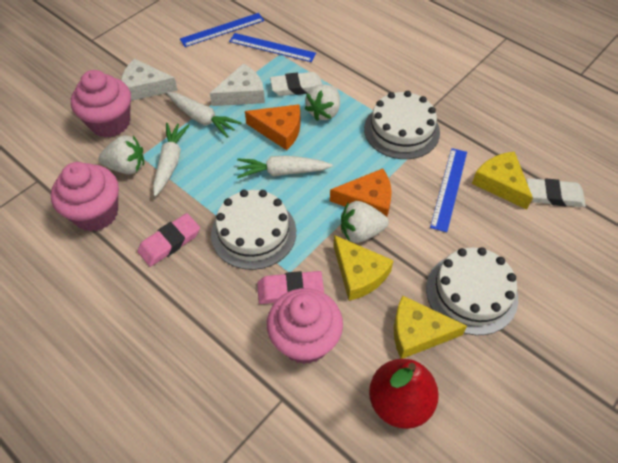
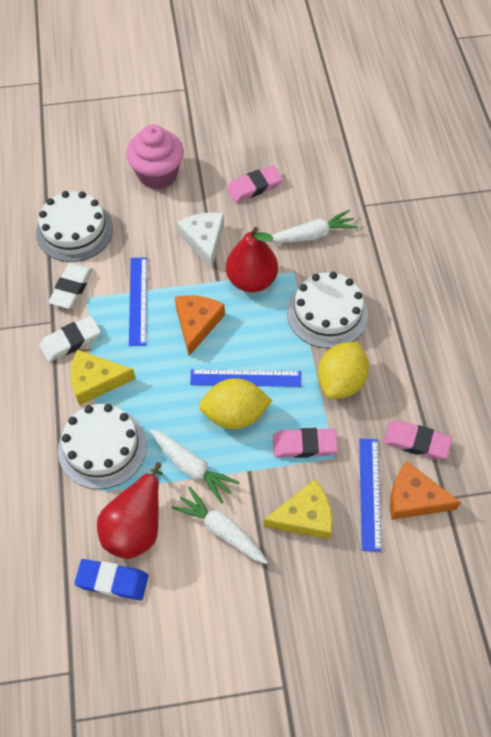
blue eraser: none = 0 -> [74,559,148,600] = 1
pink cupcake: [51,162,119,232] [71,70,131,137] [267,288,343,364] = 3 -> [126,125,184,189] = 1
pink eraser: [137,213,200,267] [257,271,324,304] = 2 -> [226,165,283,203] [273,428,338,458] [384,420,452,460] = 3
red pear: [369,359,439,429] = 1 -> [97,462,163,559] [226,227,278,292] = 2
white cheese: [121,58,178,101] [210,63,265,106] = 2 -> [177,212,224,269] = 1
white strawberry: [98,135,144,174] [305,84,340,121] [341,201,389,243] = 3 -> none = 0
yellow cheese: [333,235,394,301] [394,295,467,359] [472,151,533,210] = 3 -> [71,350,136,405] [263,479,332,539] = 2
yellow lemon: none = 0 -> [199,378,273,429] [318,342,369,399] = 2

